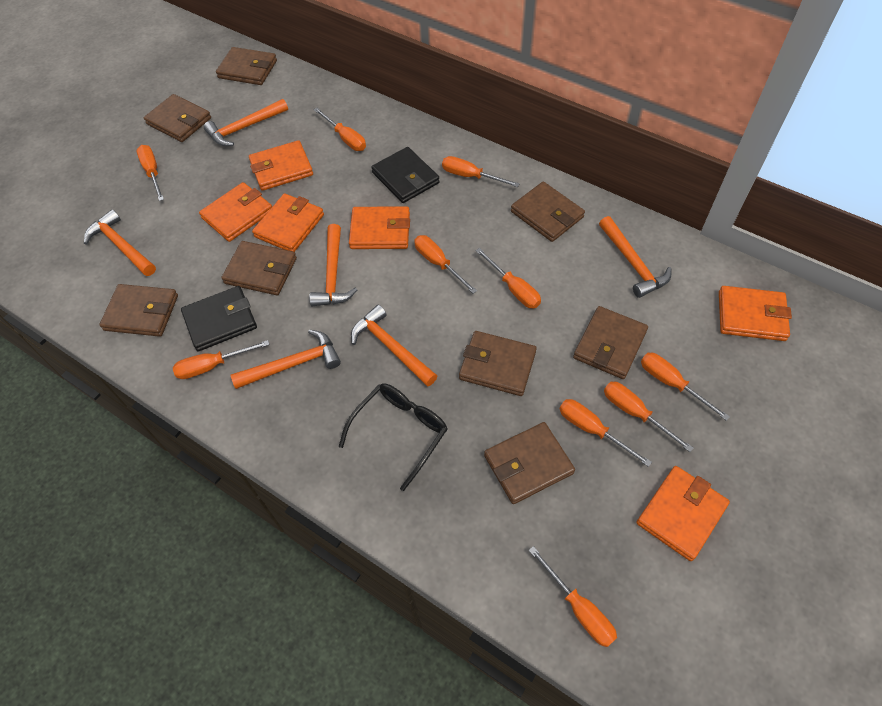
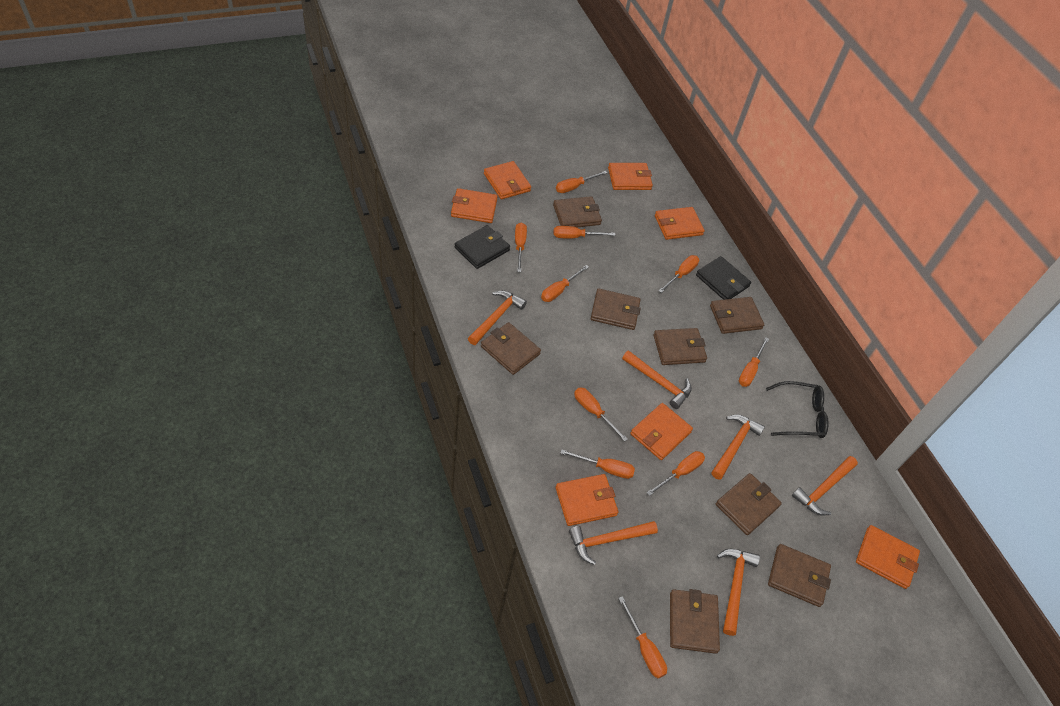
orange wallet: [199,182,272,242] [249,140,313,191] [252,193,324,252] [349,206,410,249] [636,466,730,561] [719,286,792,341] = 6 -> [451,188,498,223] [484,161,531,199] [556,474,618,526] [608,163,653,190] [630,403,693,460] [655,207,705,240] [856,525,920,589] = 7

